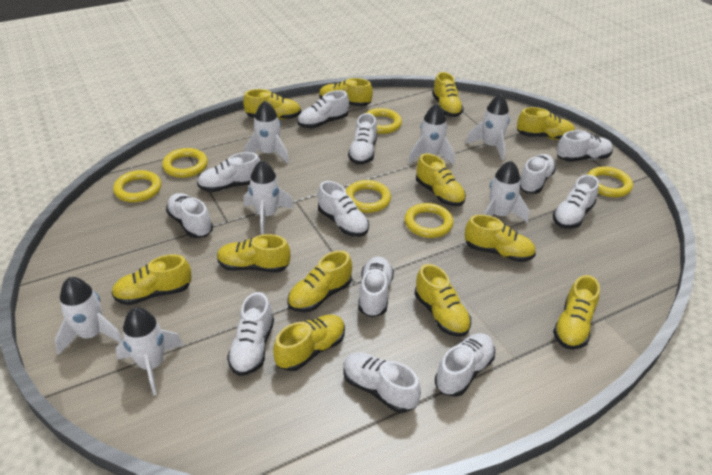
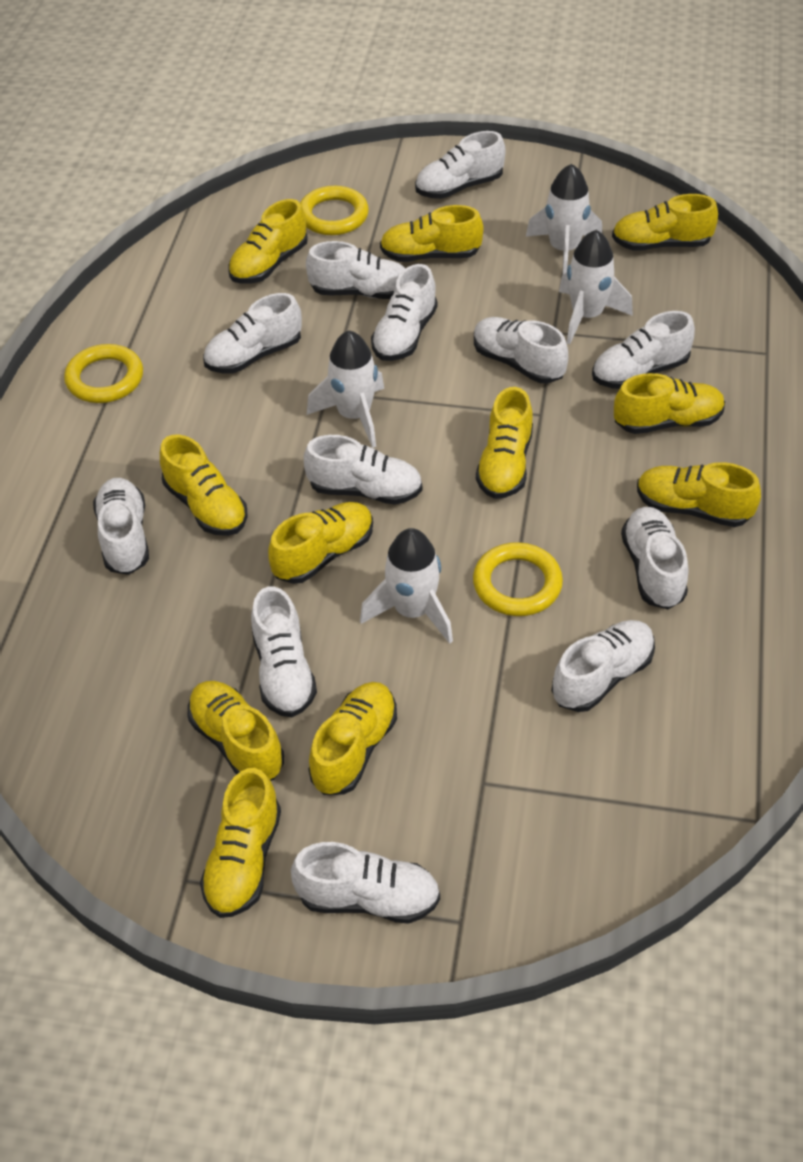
white rocket: [54,277,123,355] [116,307,183,396] [244,101,289,163] [244,160,294,235] [408,104,454,165] [466,94,510,160] [483,161,529,223] = 7 -> [307,330,384,448] [360,528,453,644] [526,164,602,274] [559,230,633,344] = 4
yellow ring: [113,170,161,202] [162,148,208,178] [346,180,391,213] [366,108,402,134] [405,203,454,238] [587,166,633,197] = 6 -> [64,344,143,403] [300,186,369,235] [473,542,563,616] = 3
yellow shoe: [112,254,192,305] [217,234,291,273] [243,89,301,119] [273,315,345,371] [287,250,352,312] [319,78,373,107] [415,264,471,337] [416,153,466,206] [432,72,464,117] [465,215,536,262] [517,107,575,140] [553,275,600,349] = 12 -> [160,434,247,536] [188,681,284,781] [200,768,281,918] [228,199,308,284] [268,502,373,584] [308,682,397,795] [380,205,483,262] [476,387,533,499] [612,194,718,251] [614,373,725,434] [637,462,761,527] = 11

